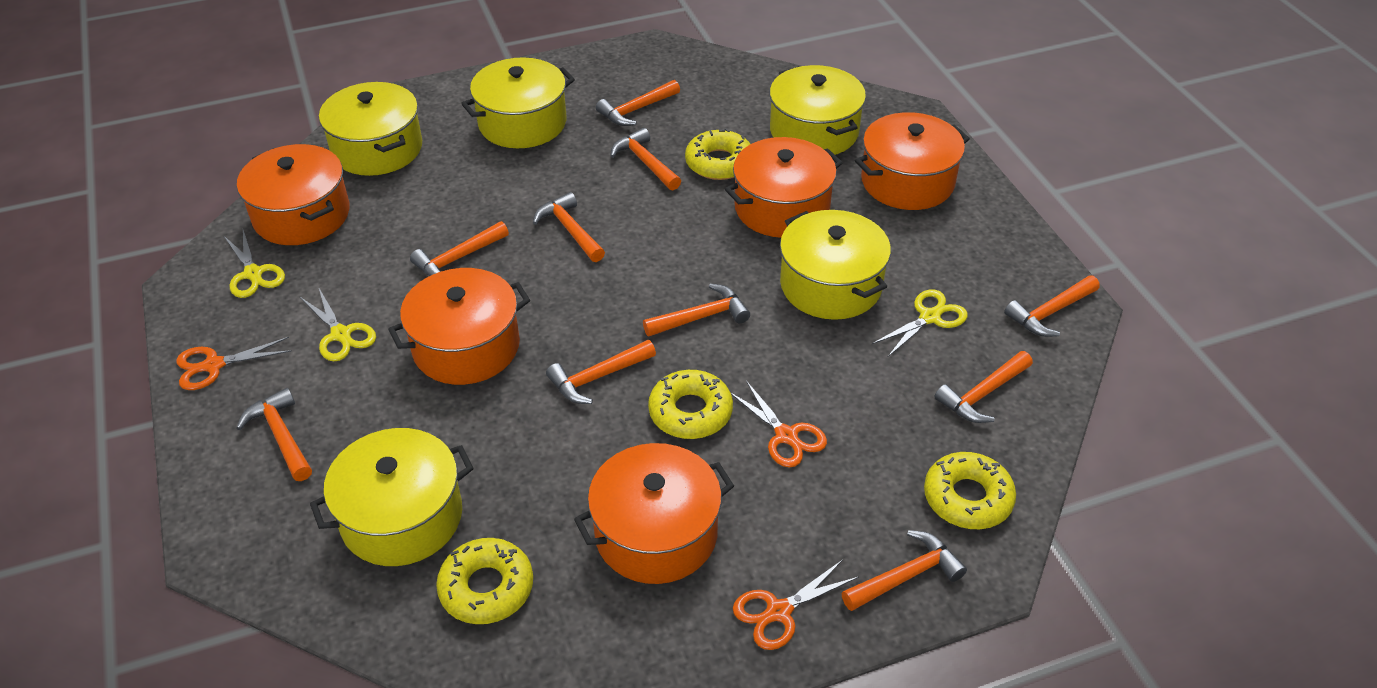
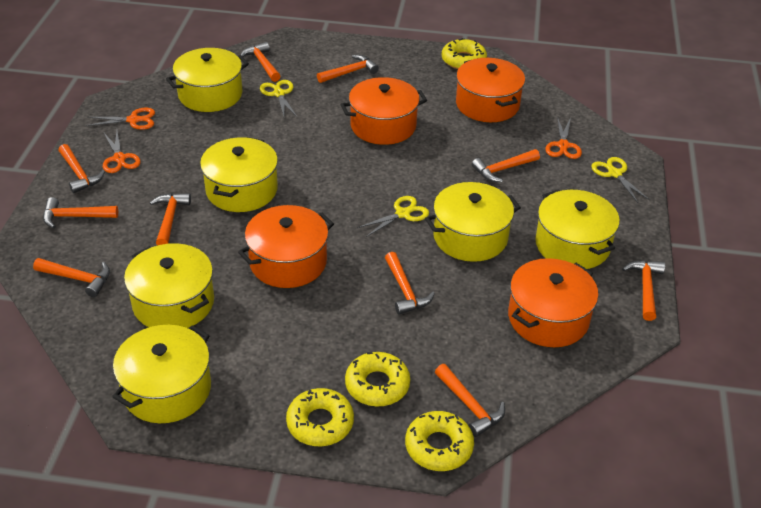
orange pot: [237,144,350,245] [388,268,530,385] [574,443,734,584] [725,137,843,238] [855,112,970,210] = 5 -> [238,205,334,288] [341,77,427,145] [456,58,525,122] [508,258,598,347] = 4
yellow pot: [310,428,474,566] [319,82,422,176] [461,57,575,148] [769,65,866,155] [780,210,891,320] = 5 -> [112,325,211,423] [124,243,214,328] [166,48,249,112] [200,137,278,212] [425,182,521,262] [535,189,620,269] = 6

